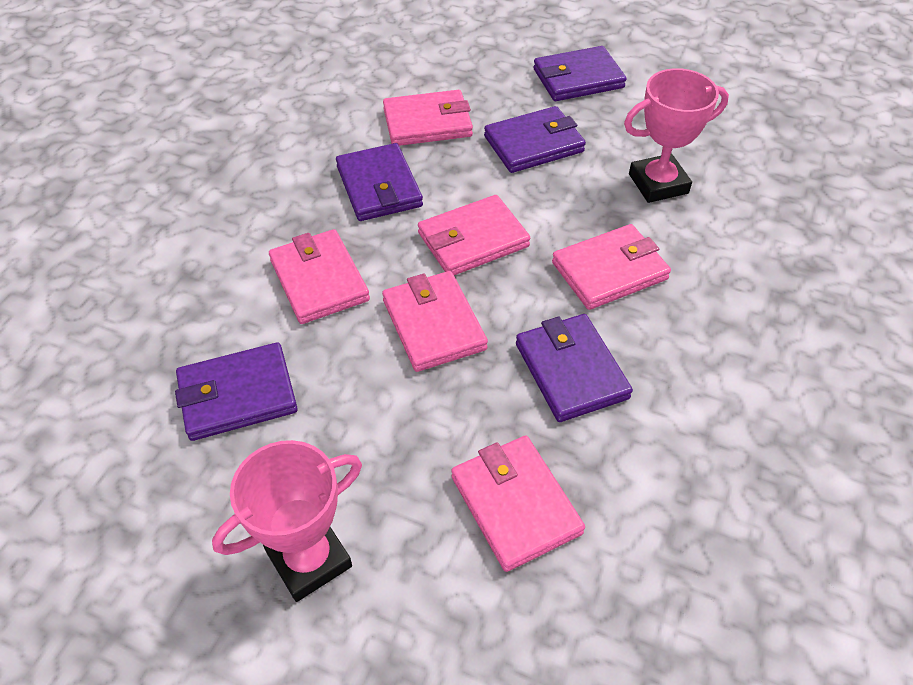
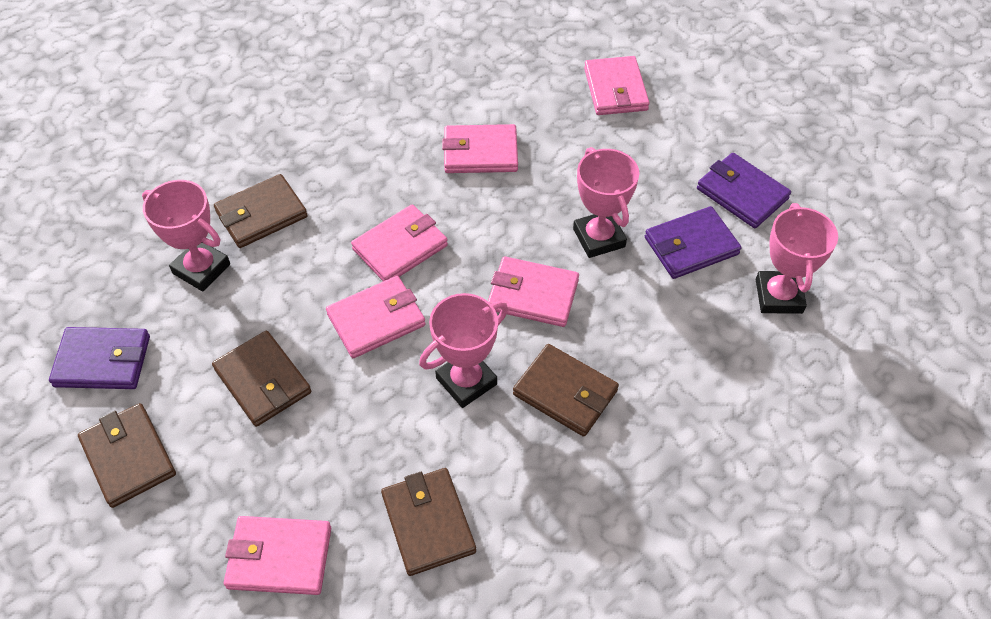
brown wallet: none = 0 -> [78,403,176,508] [212,331,311,427] [214,174,308,248] [381,468,476,576] [513,344,619,437] = 5
pink trophy: [212,440,362,602] [624,68,729,203] = 2 -> [142,180,230,292] [419,293,508,408] [573,147,639,258] [756,203,838,314] = 4
purple wallet: [175,342,298,441] [336,143,423,221] [484,106,586,173] [516,314,633,422] [533,46,626,101] = 5 -> [49,327,150,389] [645,206,741,279] [697,153,791,229] = 3

